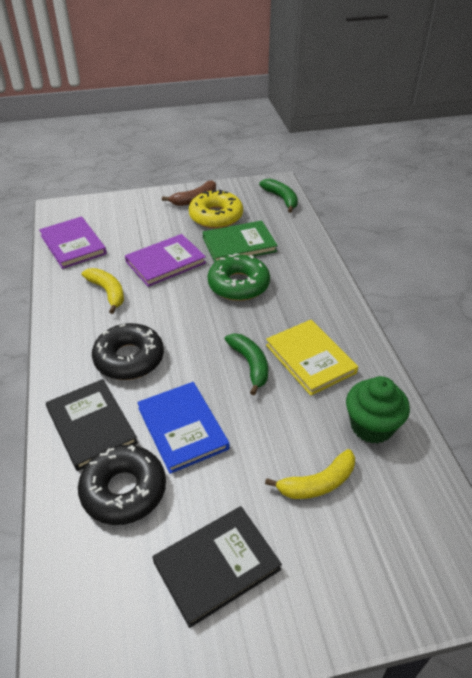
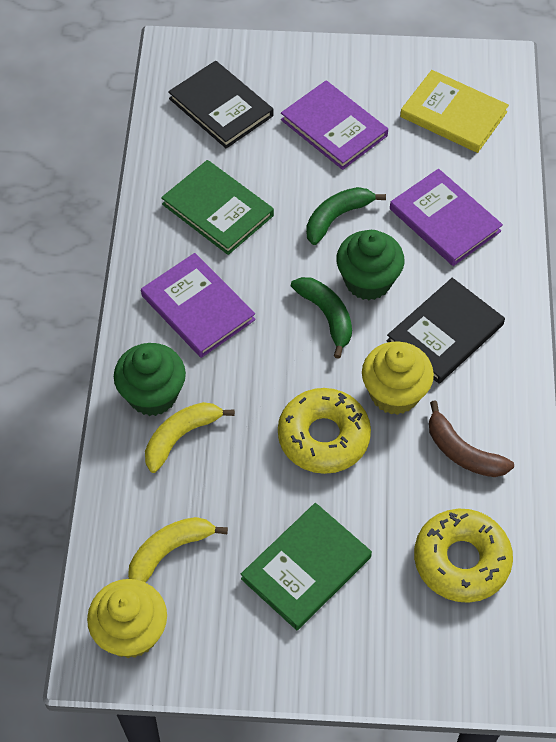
black donut: [78,445,166,525] [92,323,164,380] = 2 -> none = 0
blue book: [137,382,230,474] = 1 -> none = 0
green book: [203,221,278,262] = 1 -> [161,160,274,255] [241,503,372,630] = 2
green cupcake: [346,376,410,444] = 1 -> [114,343,186,416] [336,230,405,300] = 2
green donut: [208,253,270,301] = 1 -> none = 0
purple book: [39,216,107,269] [125,234,206,287] = 2 -> [141,253,256,358] [281,81,388,170] [390,169,503,266] = 3
yellow cupcake: none = 0 -> [87,579,167,658] [362,341,434,415] = 2
yellow donut: [189,189,243,229] = 1 -> [278,388,371,474] [414,509,513,603] = 2

